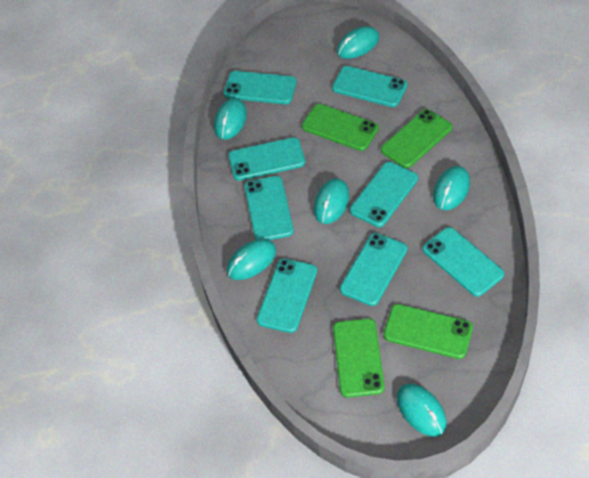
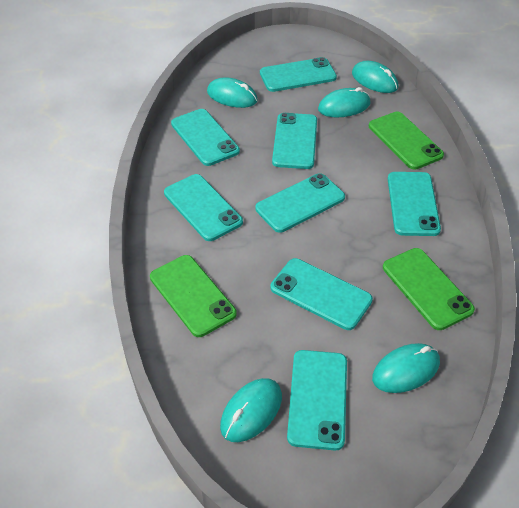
green phone: [302,104,379,151] [333,319,385,398] [381,109,452,168] [383,304,473,359] = 4 -> [150,255,237,337] [369,112,444,170] [383,248,475,330] = 3
turquoise mouse: [214,98,247,140] [227,239,276,280] [314,178,349,224] [337,26,379,59] [397,384,447,437] [433,166,470,210] = 6 -> [207,78,258,108] [220,378,282,442] [318,87,371,118] [352,61,398,93] [372,343,440,393] = 5

